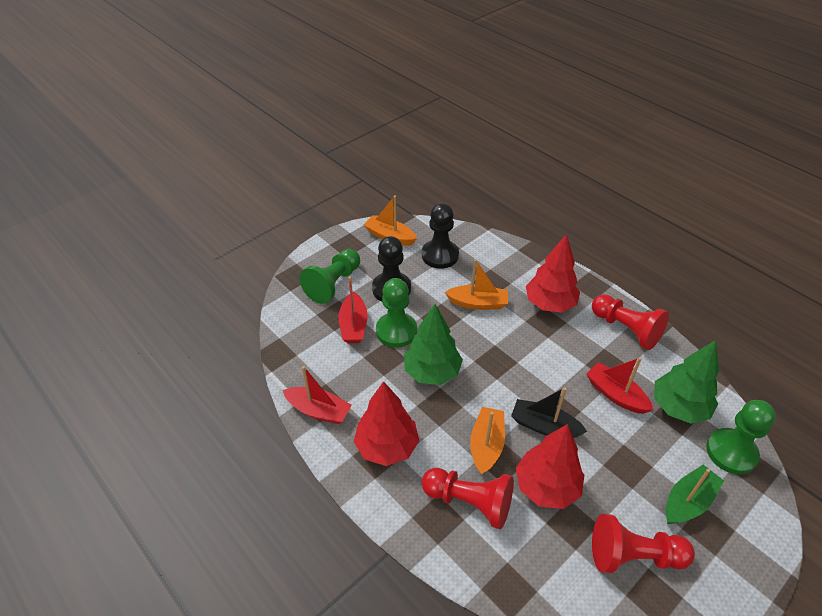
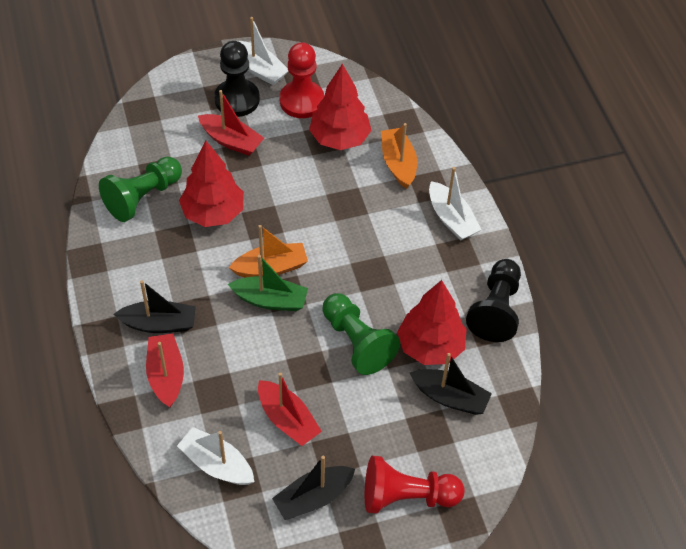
black boat: [511,387,587,438] = 1 -> [114,280,196,333] [272,456,355,520] [410,353,492,415] = 3
green pawn: [299,249,360,304] [376,278,417,348] [706,400,776,474] = 3 -> [99,157,182,222] [322,293,400,375] = 2
green tree: [404,304,463,385] [654,340,719,423] = 2 -> none = 0
orange boat: [364,195,417,246] [445,259,508,310] [470,407,505,475] = 3 -> [229,225,308,277] [381,123,417,189] = 2
red pawn: [421,468,514,529] [592,294,669,350] [592,514,695,573] = 3 -> [280,42,325,118] [365,456,465,514] = 2
white boat: none = 0 -> [177,427,254,485] [238,17,288,85] [429,167,482,241] = 3

